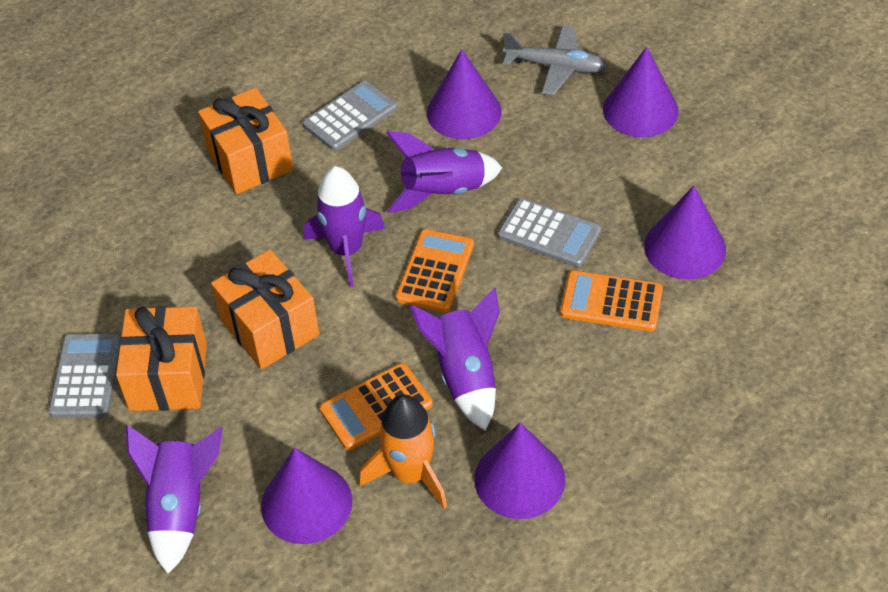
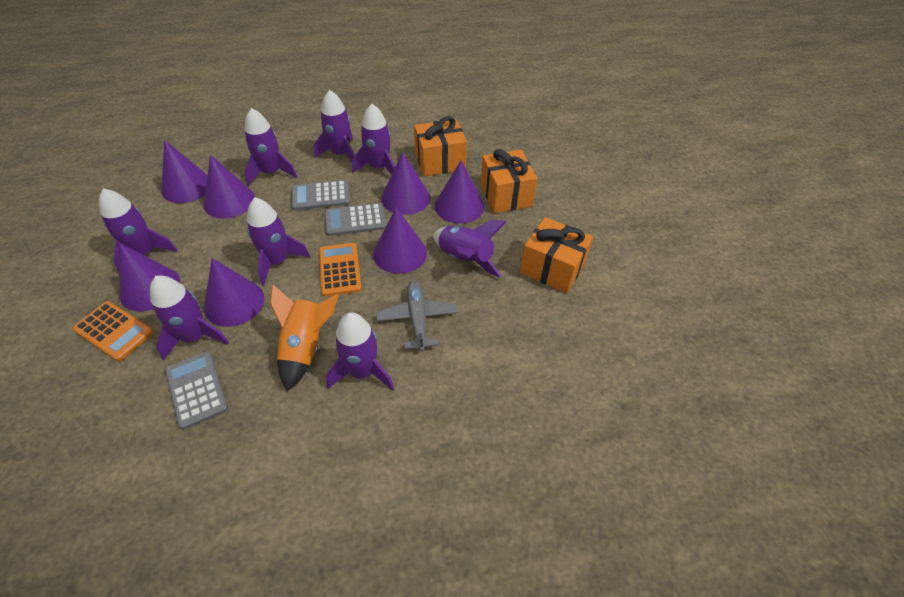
orange calculator: [320,363,433,450] [395,229,474,313] [560,270,663,332] = 3 -> [73,301,153,361] [319,243,362,297] = 2
purple cone: [261,448,352,544] [427,49,502,139] [474,422,565,519] [603,47,678,137] [644,186,726,279] = 5 -> [119,243,181,311] [161,140,207,203] [204,155,255,219] [204,258,265,327] [373,208,427,274] [381,152,430,215] [435,160,484,224] = 7
purple rocket: [126,425,223,574] [304,166,385,287] [386,131,502,213] [410,287,500,431] = 4 -> [99,188,177,272] [150,276,229,360] [245,108,297,186] [247,198,310,285] [314,90,355,161] [326,312,394,390] [352,104,395,175] [433,220,506,278] = 8

